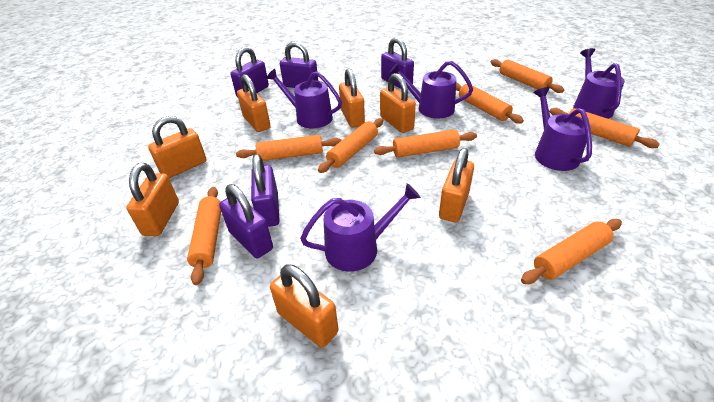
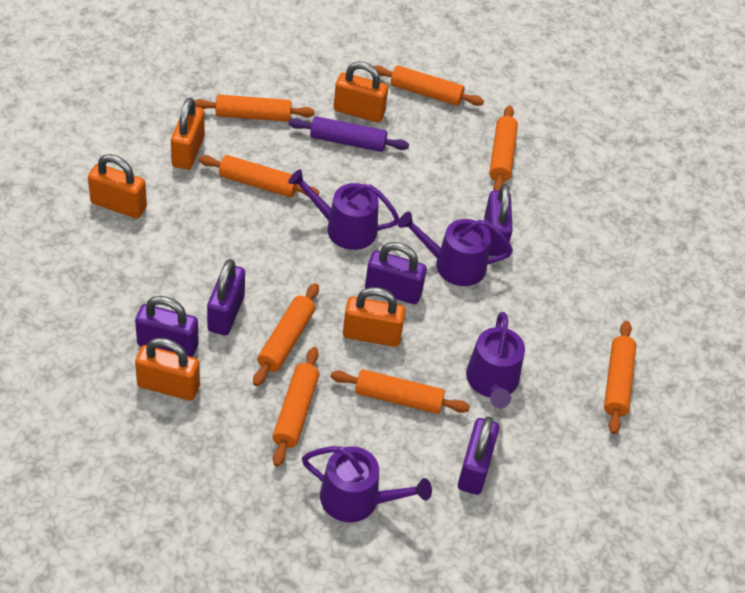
orange padlock: [126,163,179,236] [148,116,207,178] [237,74,271,132] [270,264,339,348] [339,68,365,128] [380,73,416,133] [439,148,474,222] = 7 -> [88,154,147,219] [135,338,200,401] [171,98,205,170] [334,61,388,123] [343,287,406,347] = 5
purple rolling pin: none = 0 -> [289,116,409,152] = 1
purple watering can: [266,69,342,128] [300,183,421,272] [389,61,473,118] [534,87,592,171] [573,48,625,119] = 5 -> [288,169,400,250] [302,446,432,523] [398,212,513,286] [466,312,525,408] = 4

